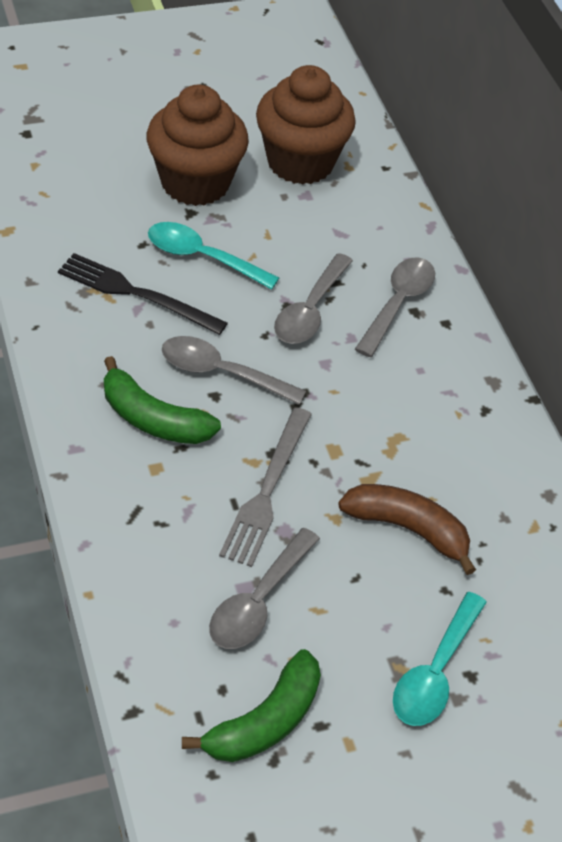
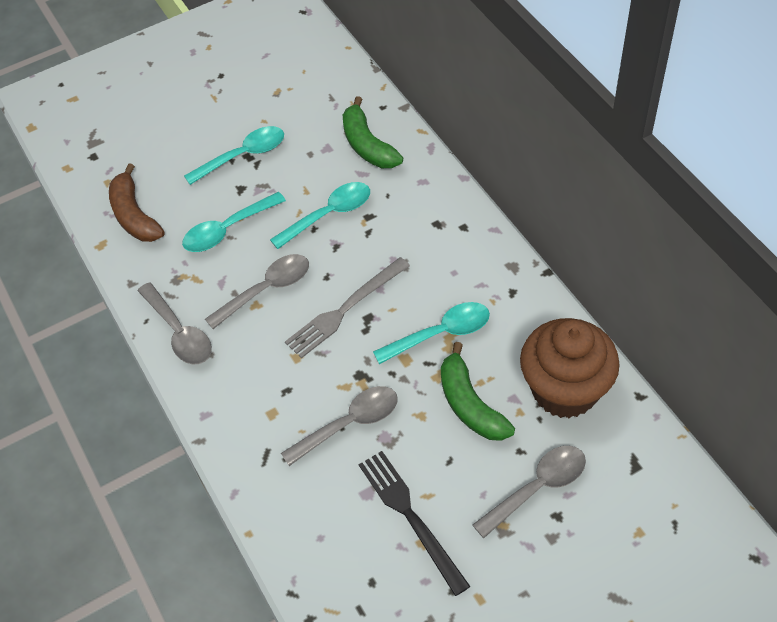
brown cupcake: [146,85,249,206] [256,65,356,185] = 2 -> [520,318,620,418] = 1
turquoise spoon: [148,222,279,290] [393,592,487,726] = 2 -> [182,192,286,252] [184,126,284,185] [270,182,370,249] [373,302,490,364] = 4

